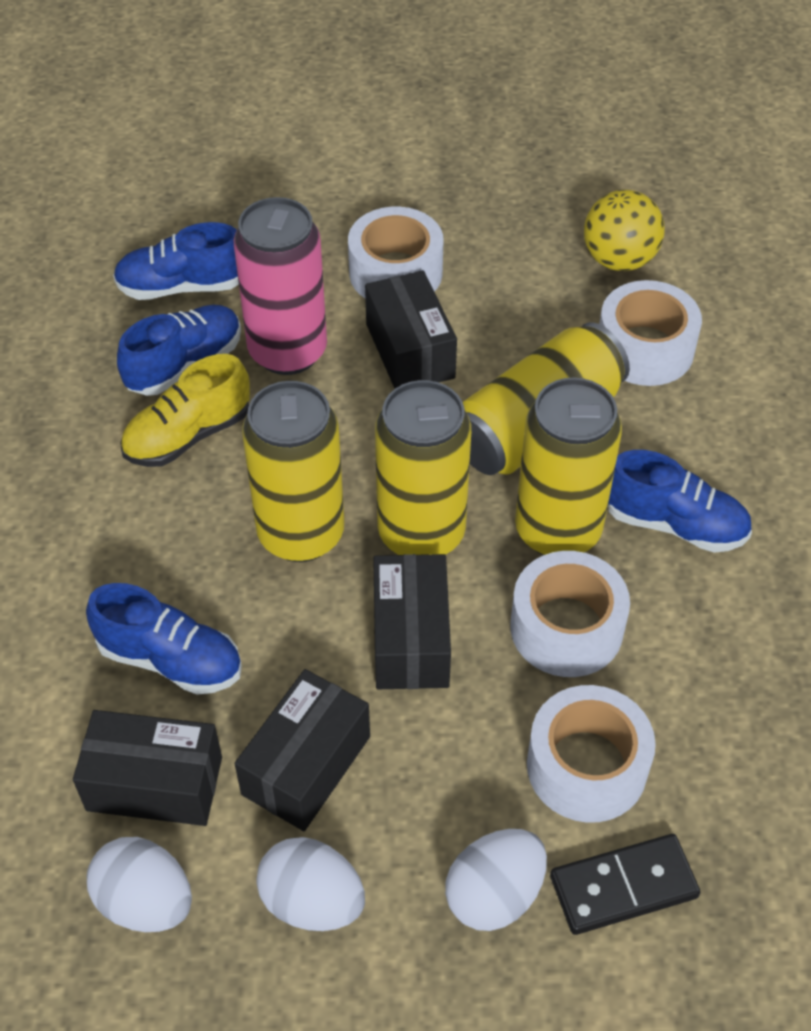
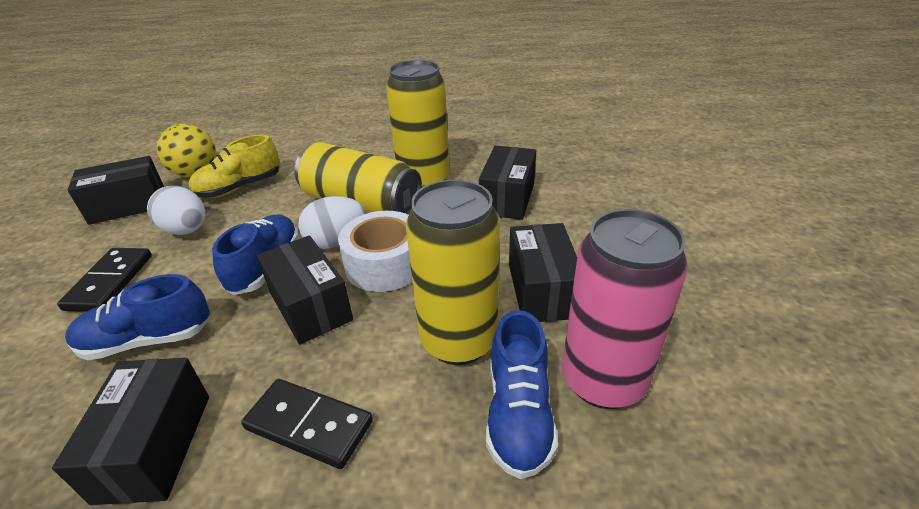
black box: [73,710,222,826] [234,669,370,831] [365,270,457,389] [373,554,451,689] = 4 -> [52,358,209,505] [68,156,164,225] [257,235,353,345] [479,145,536,220] [509,223,577,322] = 5
black domino: [550,834,700,935] = 1 -> [57,248,152,312] [241,379,373,469] = 2
blue shoe: [86,583,242,695] [113,222,239,300] [117,305,241,396] [608,450,752,553] = 4 -> [65,274,210,360] [212,214,299,295] [486,310,558,479] = 3
white egg: [87,837,192,932] [256,837,365,931] [445,829,547,931] = 3 -> [147,186,206,235] [298,196,366,249] = 2
white tape: [348,207,443,298] [510,551,630,677] [527,685,656,823] [599,280,702,386] = 4 -> [338,211,412,292] = 1
yellow can: [242,381,344,562] [375,380,471,555] [463,322,630,475] [515,378,622,555] = 4 -> [294,142,422,215] [386,60,449,187] [406,179,500,365] = 3

